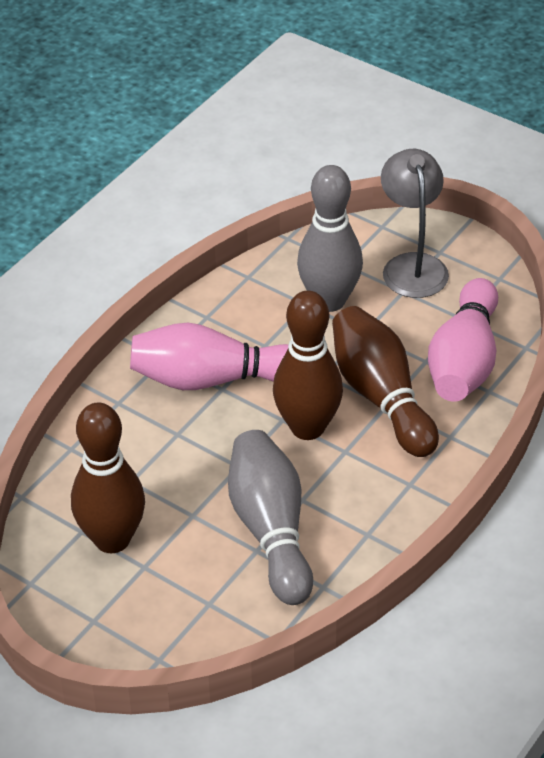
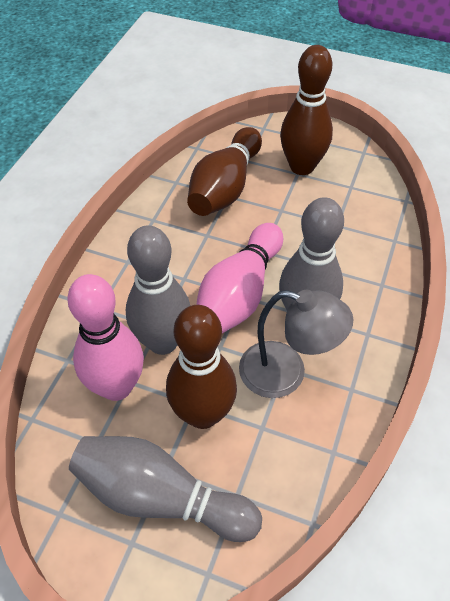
grey bowling pin: [228,430,313,605] [297,165,363,312] = 2 -> [69,436,262,542] [126,225,190,355] [279,197,344,310] = 3

